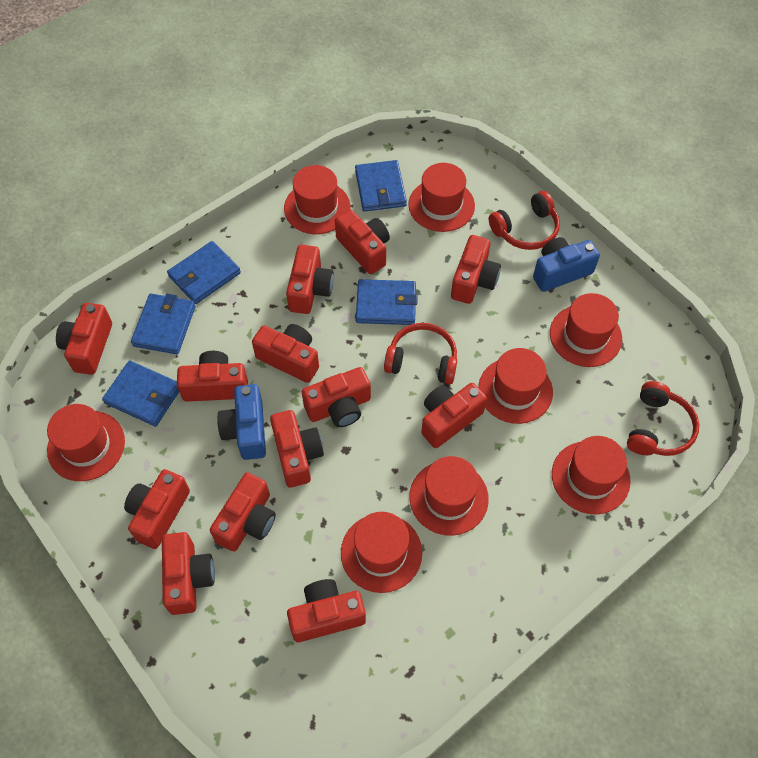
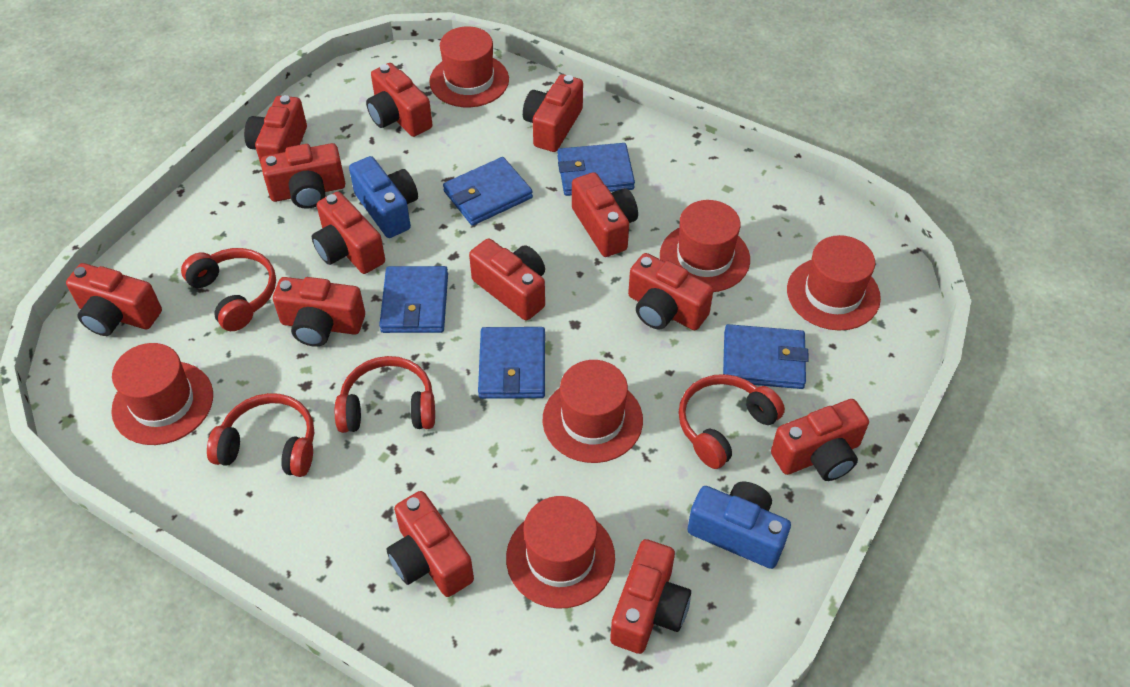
red hat: [47,404,125,481] [284,165,351,234] [341,512,422,593] [408,163,475,232] [409,456,489,536] [478,348,553,424] [550,293,622,367] [552,436,630,515] = 8 -> [111,343,213,445] [429,26,509,107] [506,496,615,609] [543,360,643,463] [660,200,750,292] [787,235,881,331] = 6
red headphones: [384,323,457,384] [489,191,560,250] [627,381,699,456] = 3 -> [181,248,276,331] [207,393,314,477] [335,356,435,433] [678,374,785,469] = 4

